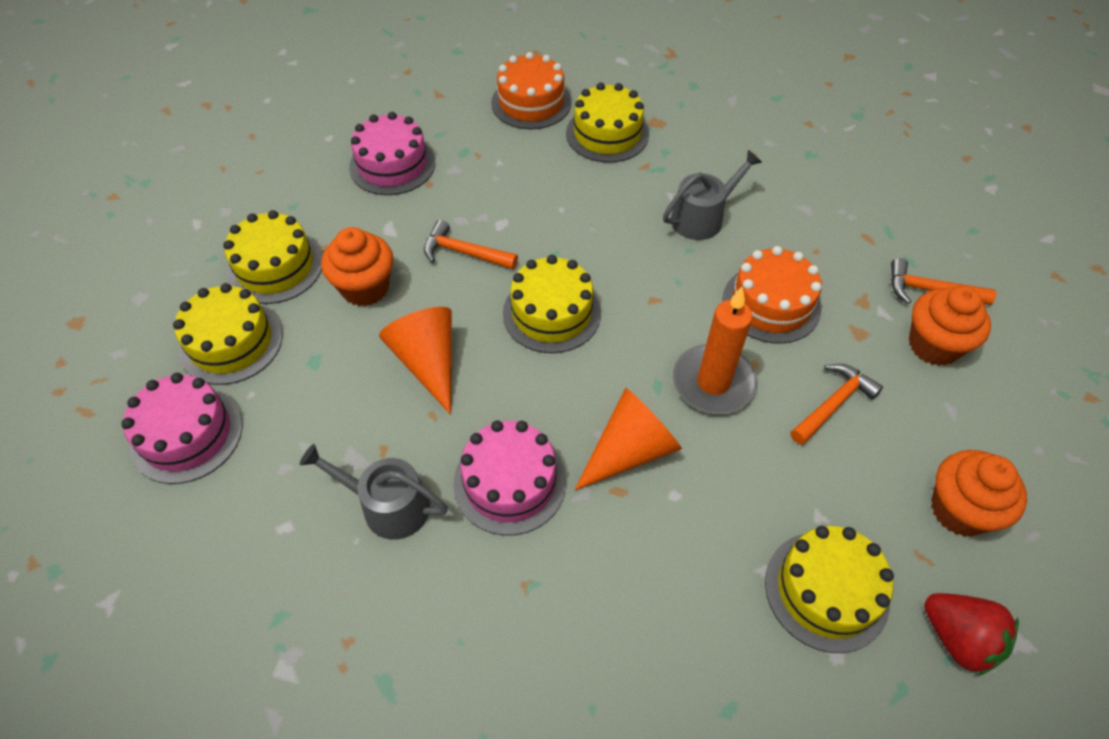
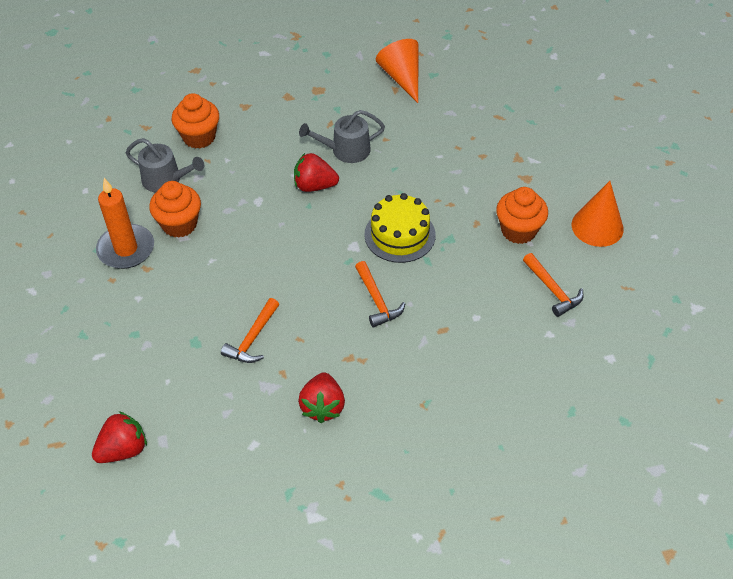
orange cake: [491,52,572,129] [722,246,822,344] = 2 -> none = 0
pink cake: [121,373,242,484] [349,112,435,195] [453,420,566,535] = 3 -> none = 0
red strawberry: [924,593,1019,676] = 1 -> [92,411,147,463] [294,153,339,192] [298,372,345,423] = 3
yellow cake: [173,283,282,385] [223,210,322,304] [503,255,601,353] [566,83,649,163] [765,526,894,653] = 5 -> [364,193,436,263] = 1

